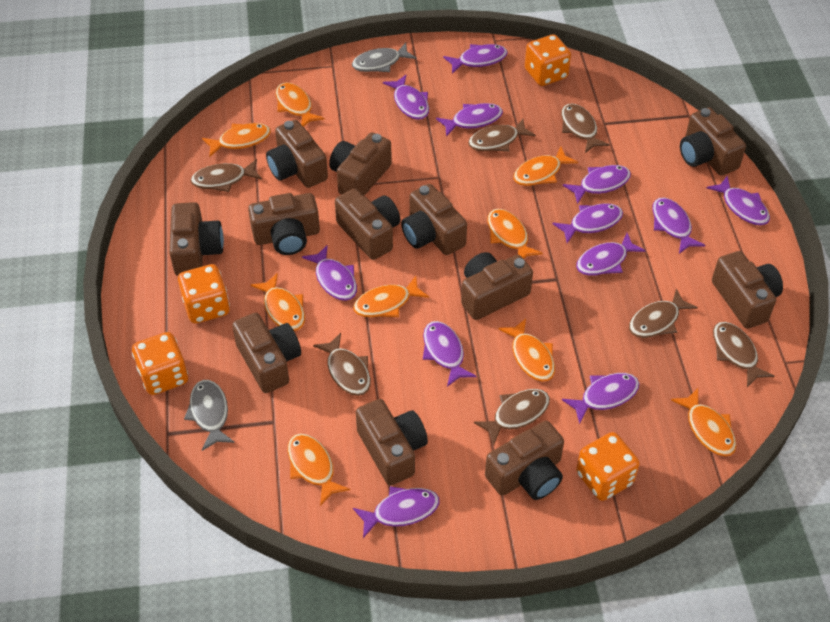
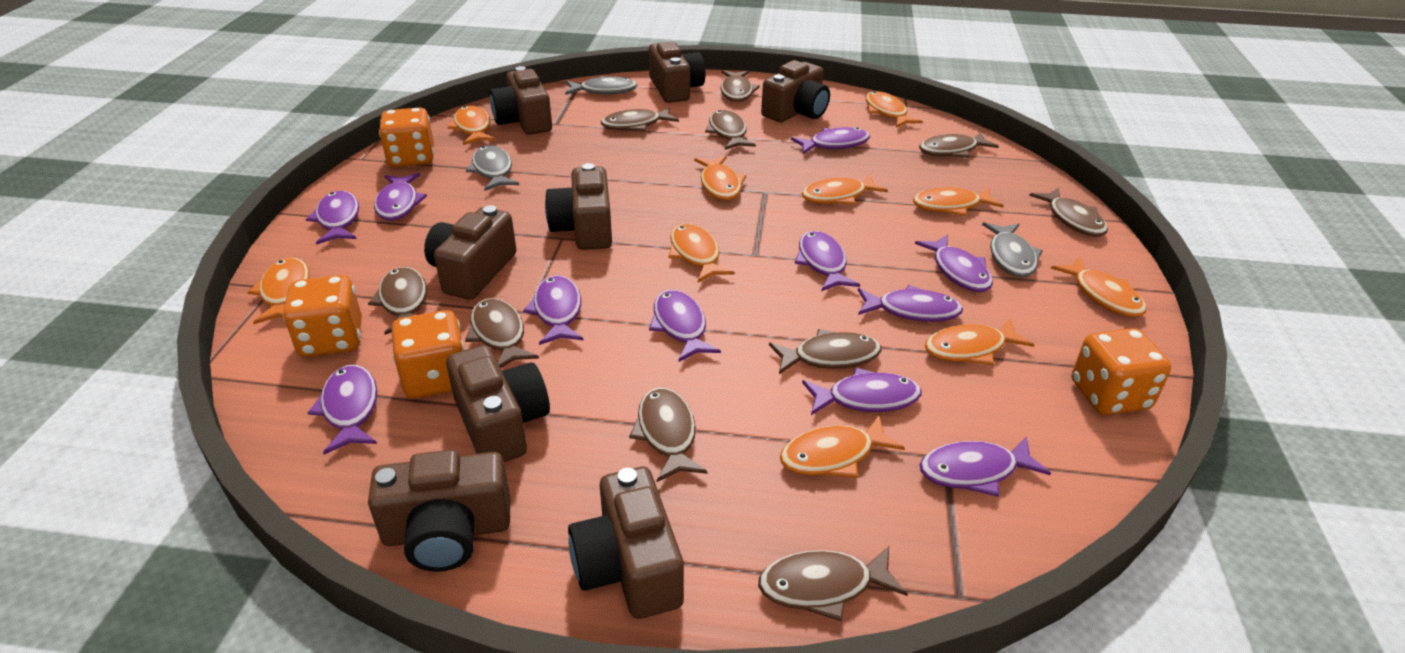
brown camera: [169,202,224,276] [232,313,301,393] [248,193,320,255] [266,120,328,188] [329,132,392,196] [335,189,400,260] [356,399,428,485] [401,184,467,255] [461,252,533,320] [485,421,564,500] [680,107,746,176] [712,251,783,328] = 12 -> [368,450,510,572] [424,205,517,300] [446,345,550,462] [490,66,552,135] [545,163,612,250] [568,467,684,619] [649,42,705,103] [761,60,830,122] = 8
brown fish: [191,159,262,192] [313,333,371,396] [468,119,536,152] [474,389,550,445] [561,103,610,153] [629,289,698,338] [713,322,774,387] = 7 -> [368,267,427,335] [465,298,539,368] [601,107,679,131] [629,387,708,482] [705,110,756,150] [720,70,760,102] [758,546,908,621] [769,329,882,374] [919,132,999,158] [1029,188,1108,237] = 10
grey fish: [184,380,235,451] [352,43,416,72] = 2 -> [466,145,519,191] [565,76,637,95] [982,222,1043,277] = 3
orange fish: [202,123,271,157] [251,273,305,331] [276,82,324,127] [288,433,350,506] [353,276,429,317] [488,209,543,259] [498,319,555,382] [513,146,578,186] [671,388,736,456] = 9 -> [248,258,310,324] [447,106,496,145] [668,224,735,282] [694,156,746,200] [780,415,905,478] [801,174,888,205] [866,91,923,128] [913,187,1004,216] [925,319,1034,366] [1051,257,1146,317] = 10
purple fish: [302,245,357,301] [353,486,440,538] [383,75,429,120] [423,321,477,387] [436,103,503,136] [443,44,508,74] [553,203,623,243] [562,373,640,424] [563,165,631,204] [576,233,646,276] [652,197,705,254] [706,176,770,225] = 12 -> [305,191,359,245] [308,365,377,455] [374,173,427,221] [523,275,584,345] [649,290,721,362] [791,127,870,154] [795,231,860,291] [802,368,922,415] [858,285,963,322] [915,235,993,292] [920,436,1051,497] = 11

